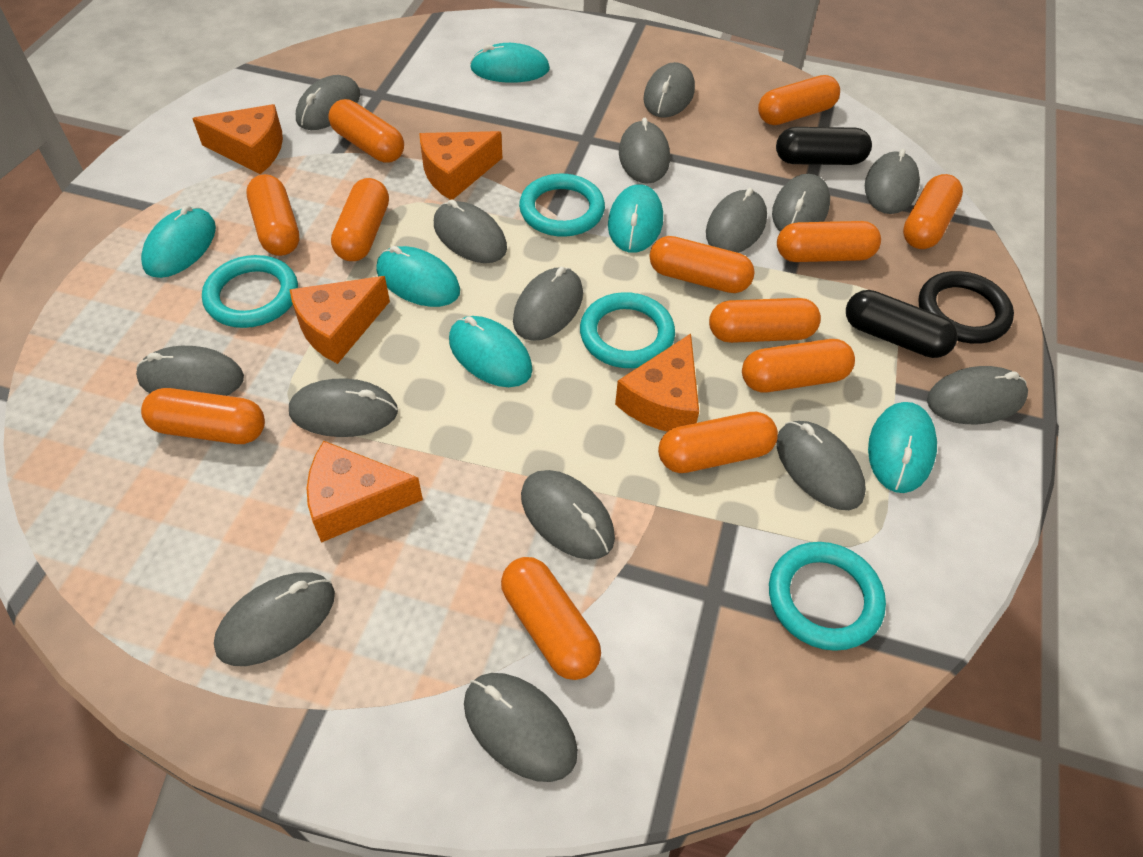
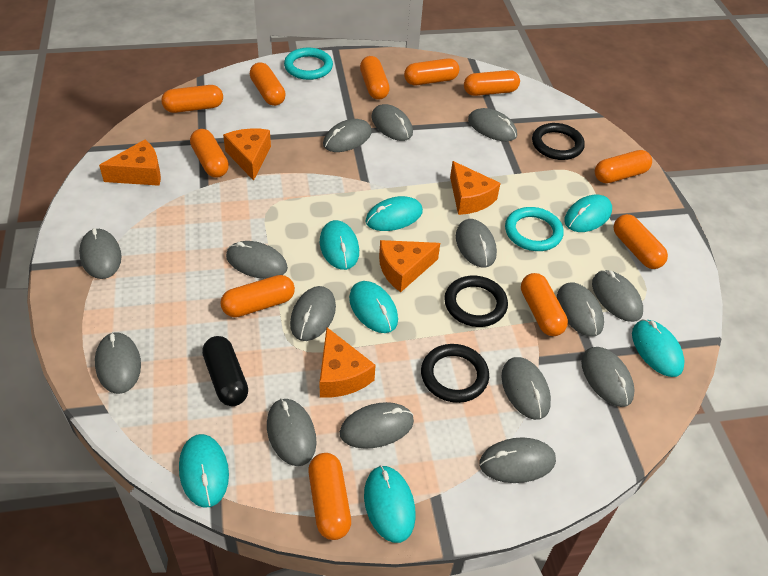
black capsule: [776,127,872,165] [846,290,958,358] = 2 -> [202,336,248,406] = 1
black ring: [918,271,1014,344] = 1 -> [421,344,489,403] [444,276,508,327] [532,123,585,160] = 3
orange capsule: [141,388,265,444] [246,174,300,256] [328,99,404,163] [331,178,389,261] [501,557,601,680] [649,236,755,293] [658,412,778,473] [709,298,821,343] [742,339,855,392] [758,75,840,125] [777,221,881,262] [903,174,963,249] = 12 -> [161,85,223,113] [190,129,229,178] [220,275,295,317] [250,62,286,106] [308,453,351,540] [360,56,390,100] [404,58,459,85] [464,70,520,96] [521,273,568,336] [595,150,652,183] [613,214,668,269] = 11
turquoise mouse: [141,205,216,278] [376,246,460,307] [449,316,533,387] [470,43,550,83] [608,184,663,253] [868,402,937,493] = 6 -> [179,434,229,508] [320,220,359,270] [349,281,398,333] [364,465,416,543] [365,196,423,231] [564,195,612,232] [632,319,685,377] = 7
turquoise ring: [202,255,298,328] [519,174,605,237] [580,292,675,368] [769,542,886,651] = 4 -> [284,48,333,80] [505,207,564,251] = 2

